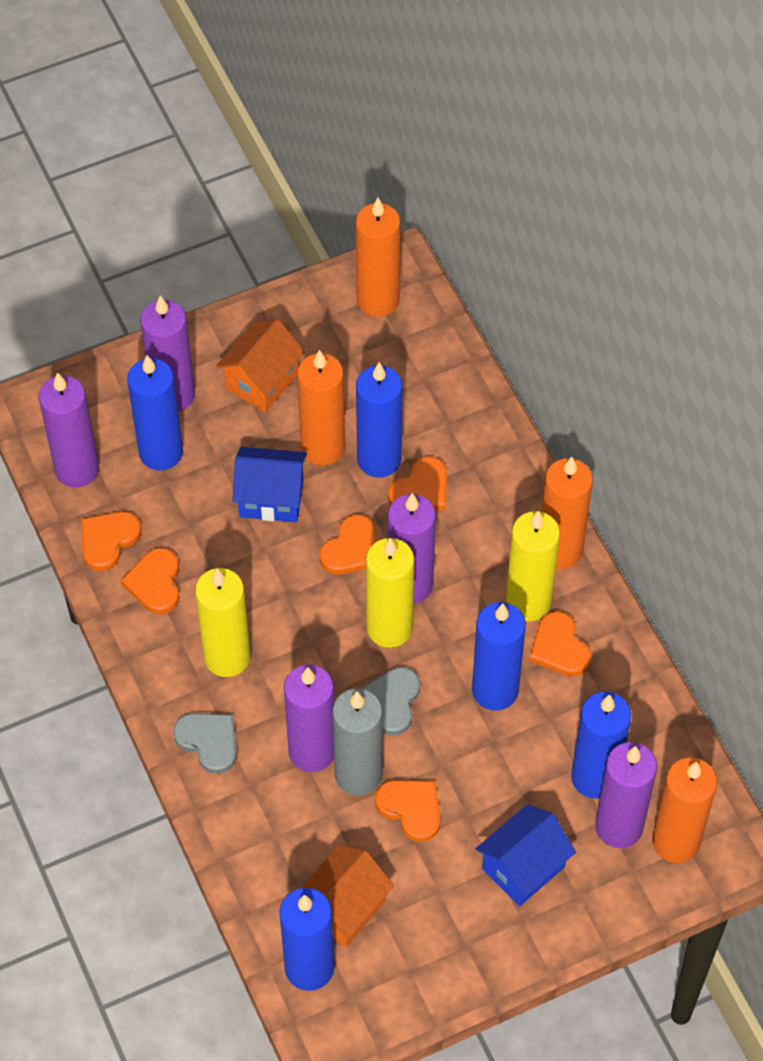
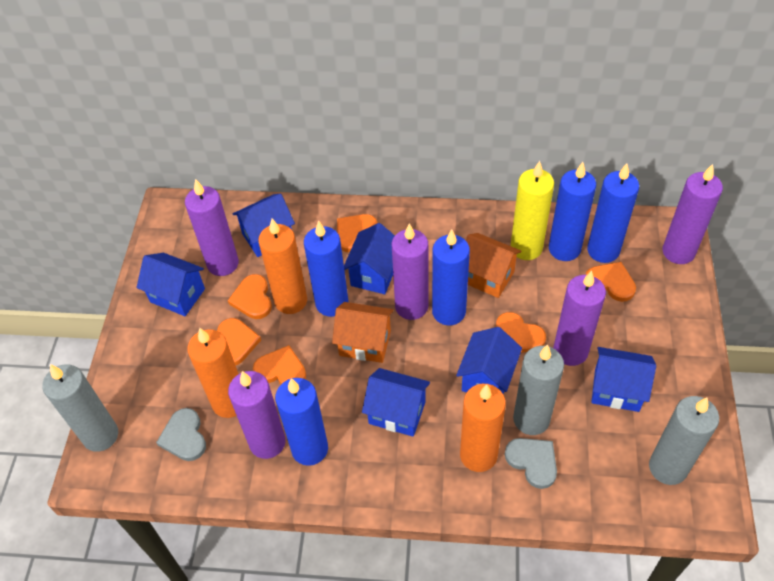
blue house: [233,447,307,522] [476,804,576,906] = 2 -> [136,253,205,316] [233,194,295,257] [344,223,395,294] [362,368,430,436] [456,327,522,394] [591,347,656,412] = 6
grey candle: [332,689,382,795] = 1 -> [42,364,118,452] [513,344,564,435] [649,396,719,485] = 3
orange candle: [297,350,345,466] [356,198,400,317] [541,457,593,569] [652,757,717,863] = 4 -> [187,328,238,418] [258,219,307,314] [460,384,506,472] = 3
yellow candle: [195,568,250,677] [366,538,414,648] [506,511,560,621] = 3 -> [511,161,554,260] = 1

